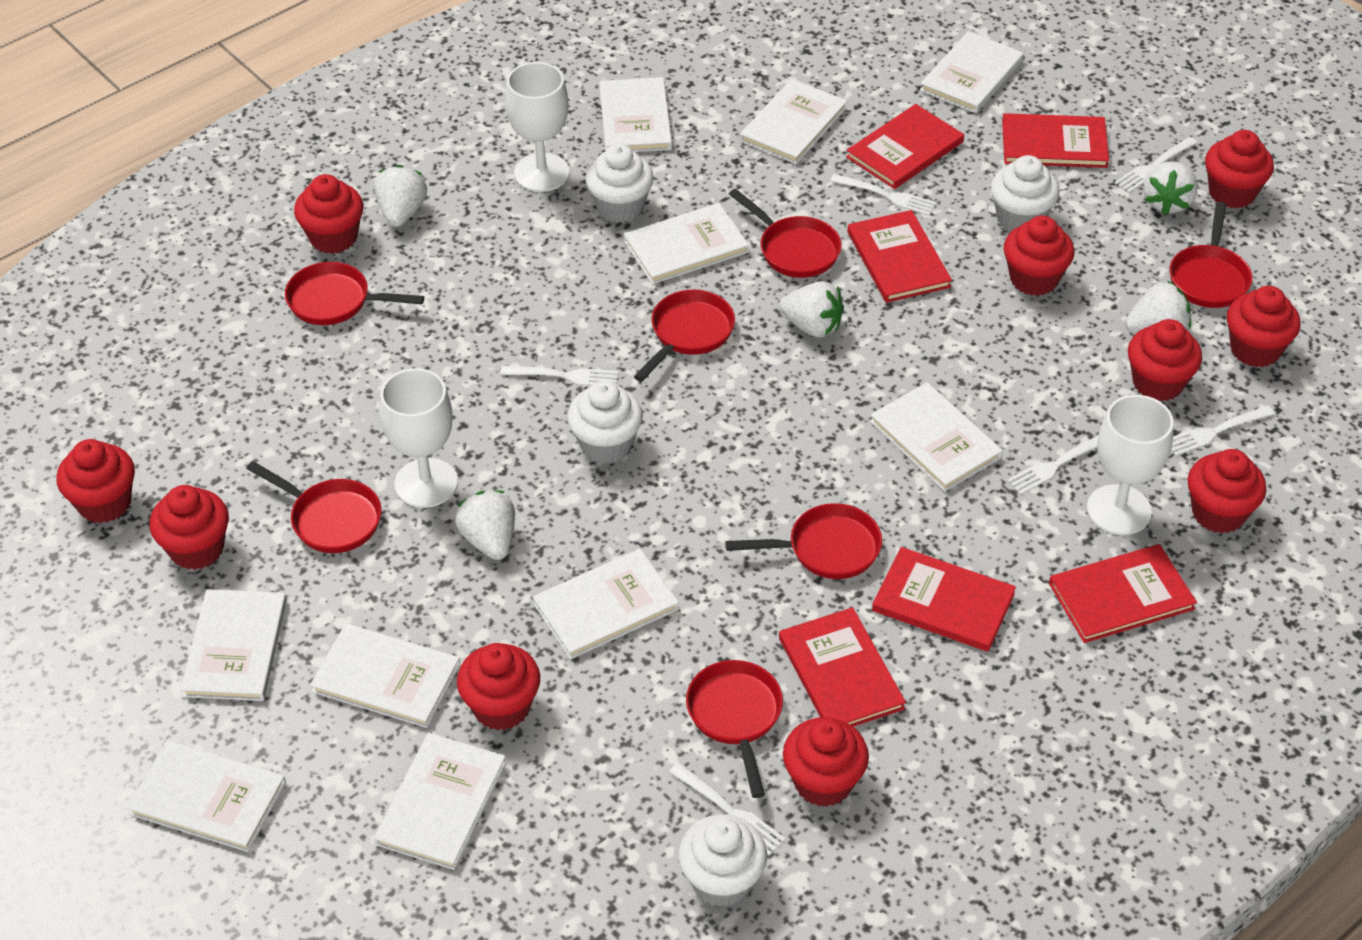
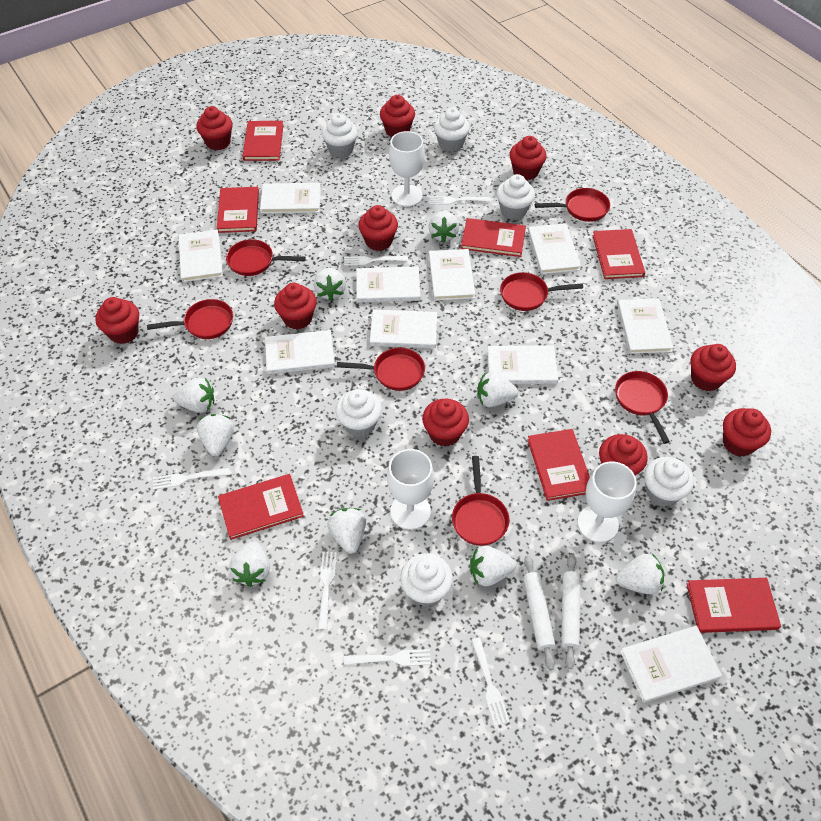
red book: [779,607,906,727] [846,104,964,189] [847,210,952,303] [872,547,1016,652] [1002,113,1109,168] [1049,544,1197,643] = 6 -> [217,187,259,233] [218,474,304,540] [242,121,283,161] [461,218,526,257] [527,429,590,501] [592,229,645,279] [687,578,781,633] = 7
white cupcake: [567,381,643,464] [585,144,654,223] [678,815,767,907] [990,155,1060,231] = 4 -> [322,113,358,158] [335,389,382,437] [400,553,453,607] [434,108,470,152] [496,174,535,220] [644,457,694,507] = 6
white rolling pin: none = 0 -> [523,555,555,670] [561,554,580,669] = 2
white strawberry: [374,165,427,227] [455,491,515,560] [779,281,844,338] [1125,281,1191,334] [1143,161,1198,215] = 5 -> [173,377,214,413] [197,414,234,457] [229,541,270,587] [314,268,346,301] [327,508,366,554] [429,211,459,243] [470,546,516,586] [477,372,518,407] [616,553,664,595] = 9

